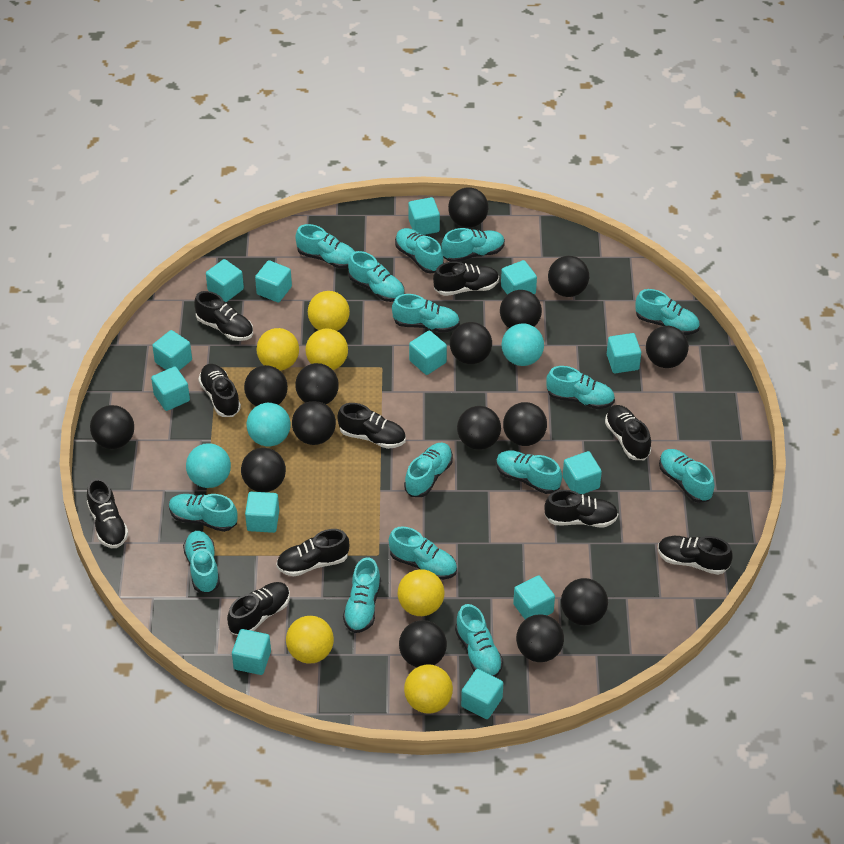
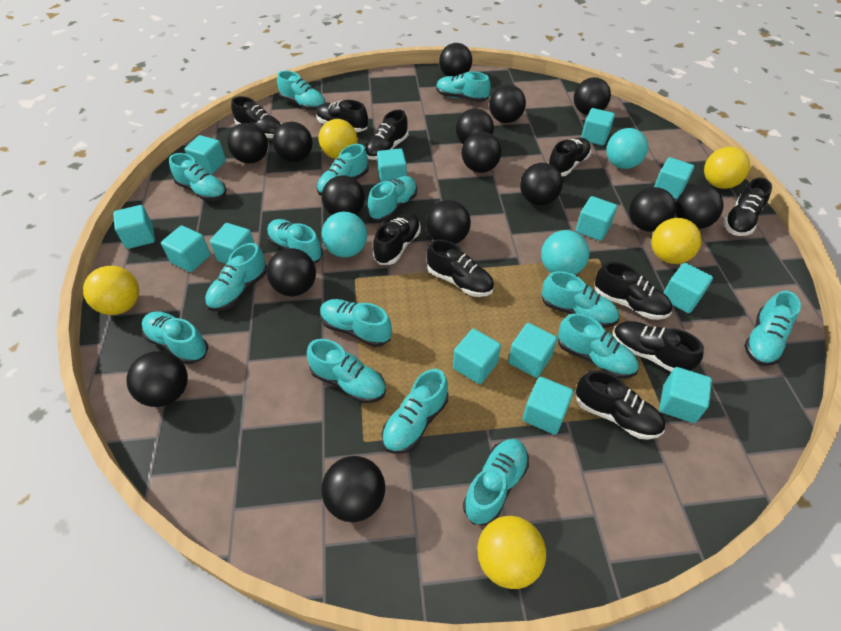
yellow ball: [256,328,299,371] [286,616,334,664] [305,328,348,370] [308,291,350,331] [398,569,444,616] [404,665,453,714] = 6 -> [83,266,139,315] [319,119,358,159] [477,516,546,589] [651,218,702,264] [704,147,750,189] = 5

